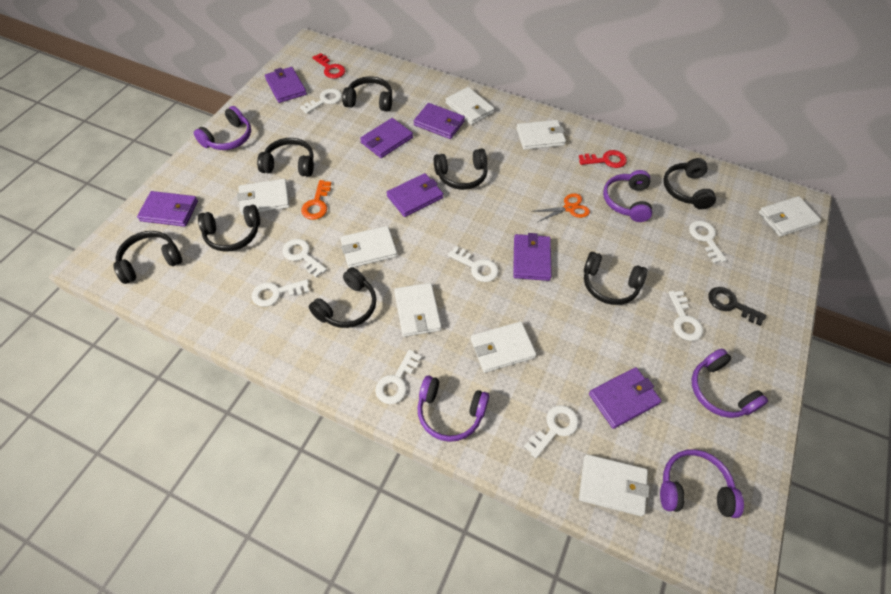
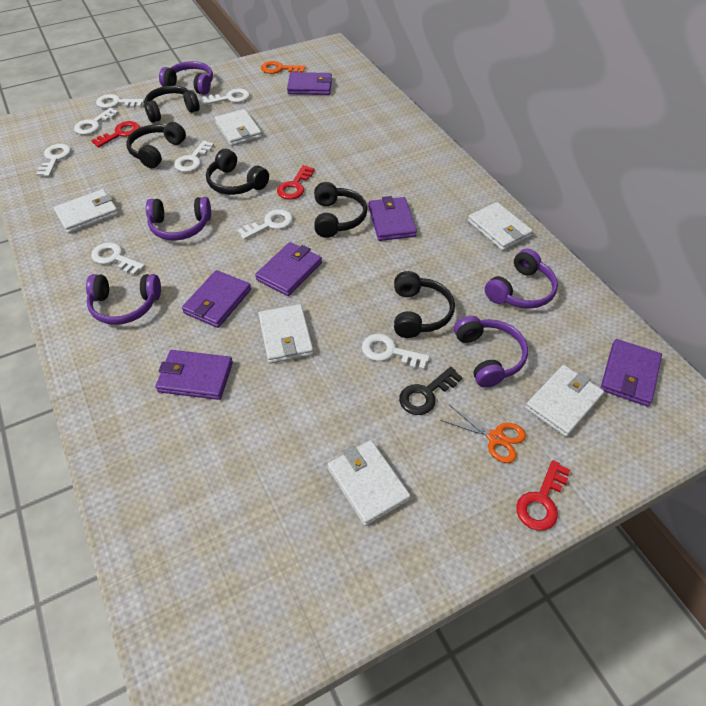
black headphones: [113,231,182,284] [198,205,260,252] [257,138,314,177] [309,267,376,328] [342,76,392,111] [434,149,488,190] [584,252,647,305] [664,158,716,209] = 8 -> [126,122,186,168] [144,86,200,123] [206,149,269,195] [314,182,367,238] [394,271,455,338] = 5
purple wallet: [137,191,198,227] [265,67,307,103] [360,118,413,158] [386,173,443,217] [414,103,465,139] [513,233,552,281] [589,367,662,429] = 7 -> [155,350,233,400] [182,270,251,328] [255,242,322,296] [287,72,332,95] [369,196,417,241] [601,339,662,407] = 6
red key: [312,53,345,78] [579,150,627,168] = 2 -> [91,121,140,147] [277,165,315,200] [516,460,570,531] = 3
white wallet: [237,179,290,215] [340,226,397,268] [394,283,441,337] [445,87,494,125] [471,322,536,373] [516,120,566,150] [579,454,650,516] [759,196,821,237] = 8 -> [54,189,119,234] [215,109,262,146] [258,304,314,363] [327,440,411,526] [468,202,533,251] [525,365,604,437] = 6

